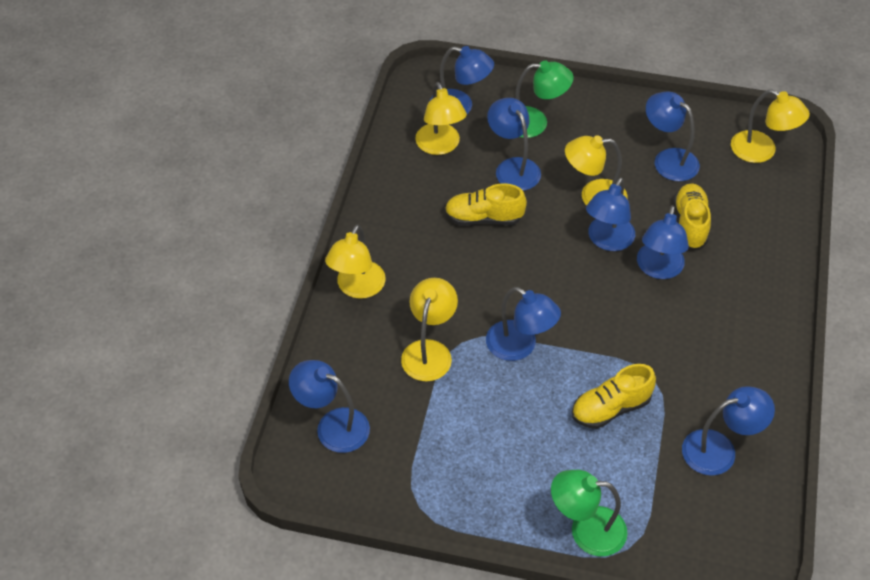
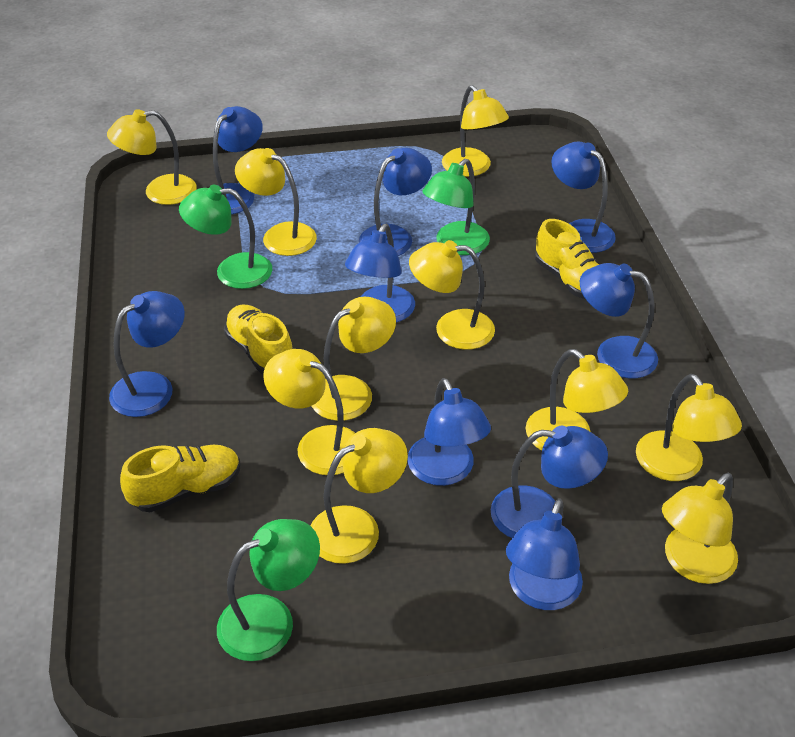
blue lamp: [289,360,370,453] [429,46,494,114] [486,287,561,361] [487,98,541,191] [586,177,635,251] [637,205,689,279] [646,92,700,181] [682,386,775,476] = 8 -> [109,291,185,417] [213,106,263,214] [345,224,415,322] [359,148,432,256] [407,378,491,486] [491,426,608,538] [506,499,583,610] [551,141,616,253] [580,263,658,378] = 9
green lamp: [515,60,574,138] [551,470,627,556] = 2 -> [179,185,272,289] [217,519,320,661] [422,159,490,255] = 3
yellow lamp: [325,225,386,299] [401,278,458,382] [415,82,467,155] [565,135,627,206] [731,89,810,163] = 5 -> [107,109,197,205] [235,148,317,256] [263,349,355,475] [311,428,408,564] [312,297,396,421] [409,240,495,350] [442,85,509,177] [526,349,628,451] [636,374,742,481] [662,473,738,584] = 10

